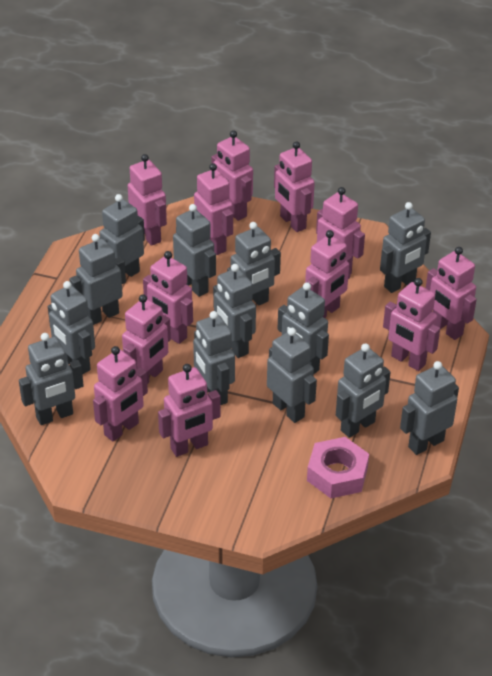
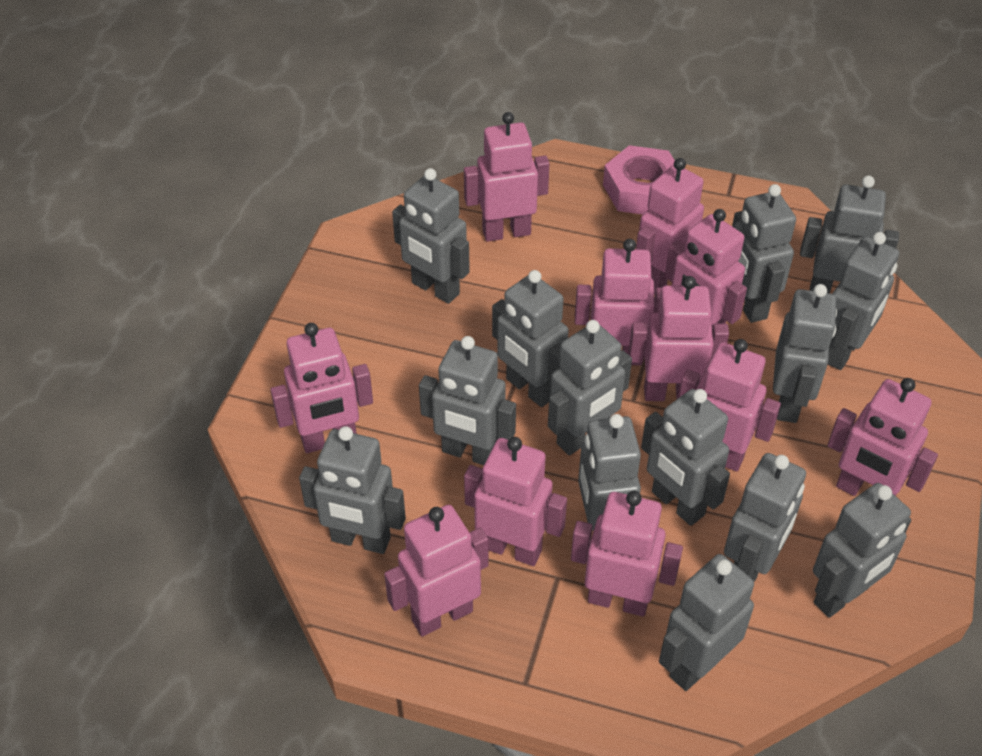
grey robot: [19,333,84,425] [48,281,95,375] [69,234,126,325] [99,194,145,277] [173,204,216,297] [193,311,235,405] [213,264,256,358] [227,222,281,305] [267,328,317,423] [278,282,329,375] [336,343,391,438] [380,202,431,293] [400,361,459,455] = 13 -> [299,426,406,554] [392,168,470,304] [419,336,516,465] [492,270,569,407] [548,320,632,455] [578,414,641,530] [641,389,730,526] [659,554,754,691] [724,453,806,582] [732,184,796,323] [773,284,837,423] [800,176,899,293] [813,483,911,618] [828,232,899,370] = 14
pink robot: [93,346,148,441] [122,294,171,384] [128,154,167,246] [143,251,193,344] [158,364,221,457] [194,163,233,255] [211,130,253,221] [274,141,315,232] [305,230,352,318] [316,187,365,273] [383,278,440,371] [426,247,477,340] = 12 -> [270,323,373,453] [384,505,489,636] [464,112,550,242] [464,437,567,566] [571,491,683,616] [575,239,662,365] [629,276,729,401] [636,158,704,294] [665,209,747,330] [678,339,781,471] [828,378,938,496] = 11

